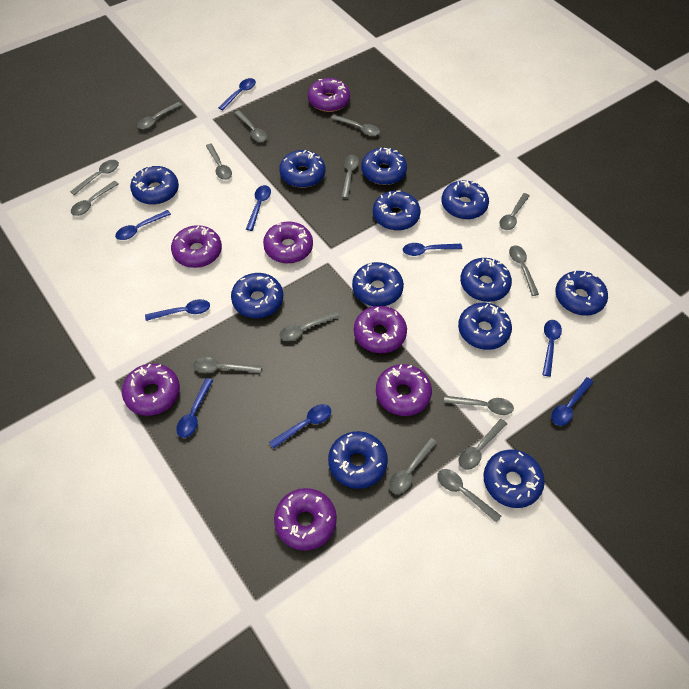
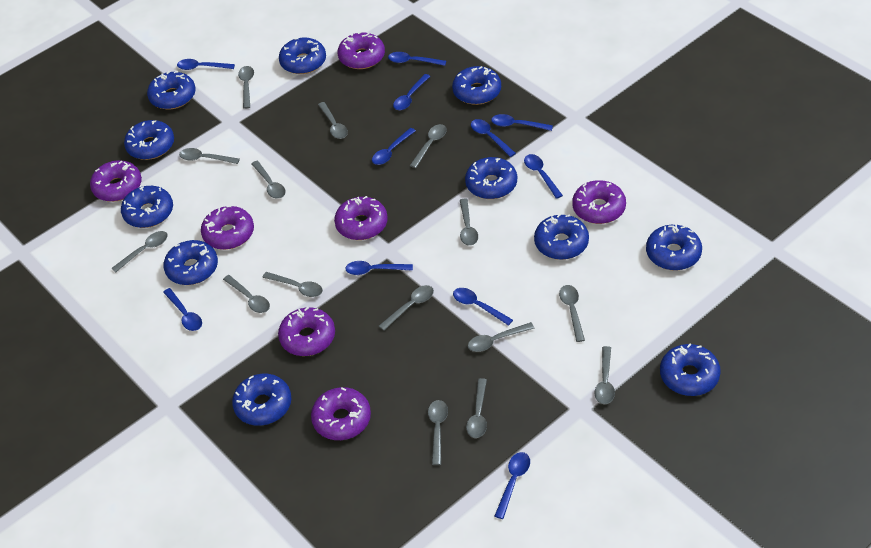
blue donut: [130,165,179,205] [231,273,283,318] [279,150,325,188] [328,431,388,489] [352,262,404,306] [361,148,407,185] [373,190,421,231] [442,180,489,220] [458,303,512,350] [460,258,512,302] [483,450,545,508] [555,271,608,316] = 12 -> [121,186,173,228] [124,120,174,160] [147,71,196,109] [163,240,218,285] [232,374,292,426] [279,37,326,74] [452,66,501,105] [465,157,517,199] [534,214,589,260] [646,225,702,271] [660,344,721,396] = 11
blue spoon: [115,210,171,240] [145,299,210,321] [176,378,213,438] [218,78,256,110] [246,185,271,231] [269,404,331,449] [403,243,462,256] [542,320,562,377] [551,377,593,426] = 9 -> [163,288,202,331] [177,59,235,70] [345,261,413,275] [372,128,416,165] [388,52,446,66] [393,74,430,110] [453,288,513,326] [471,119,516,157] [491,114,553,131] [495,452,530,519] [524,154,563,199] = 11

